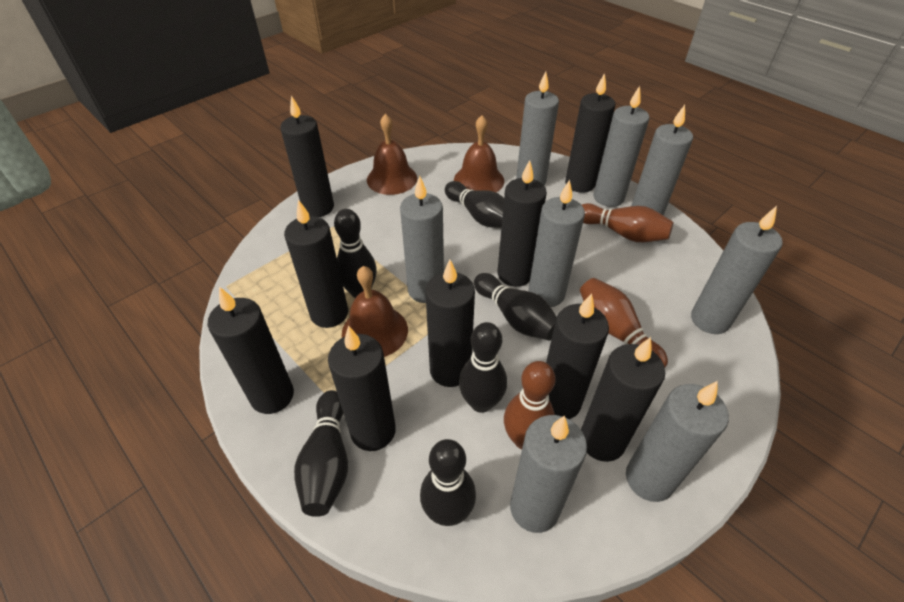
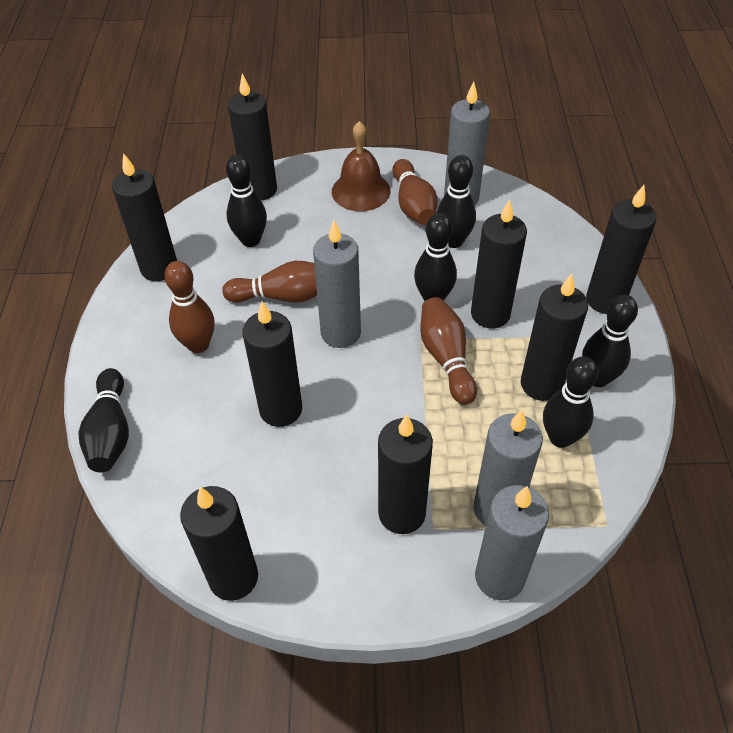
black candle: [208,287,294,414] [280,95,334,217] [284,199,348,328] [328,326,396,451] [425,260,475,387] [497,160,547,287] [546,293,609,419] [565,73,615,193] [581,337,665,462] = 9 -> [112,153,177,281] [180,486,258,601] [228,74,277,201] [242,302,302,427] [378,414,433,534] [471,199,527,328] [521,274,588,401] [586,185,657,314] = 8
brown bell: [342,266,408,357] [367,114,417,195] [454,115,504,192] = 3 -> [332,121,390,211] = 1
brown bowling pin: [504,361,555,449] [580,278,668,367] [582,203,674,242] = 3 -> [164,261,215,353] [222,261,317,303] [392,159,438,225] [420,297,477,405] = 4
grey candle: [400,176,444,303] [510,415,587,533] [516,71,559,185] [528,180,585,307] [593,86,649,207] [626,381,729,502] [631,105,693,216] [691,206,783,334] = 8 -> [313,220,361,348] [444,81,490,206] [474,410,543,526] [475,485,549,600] = 4

